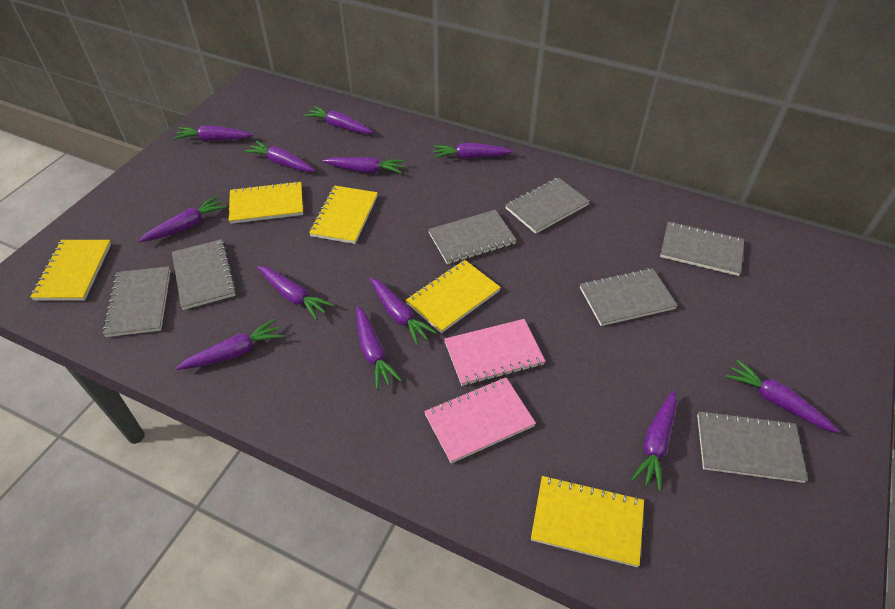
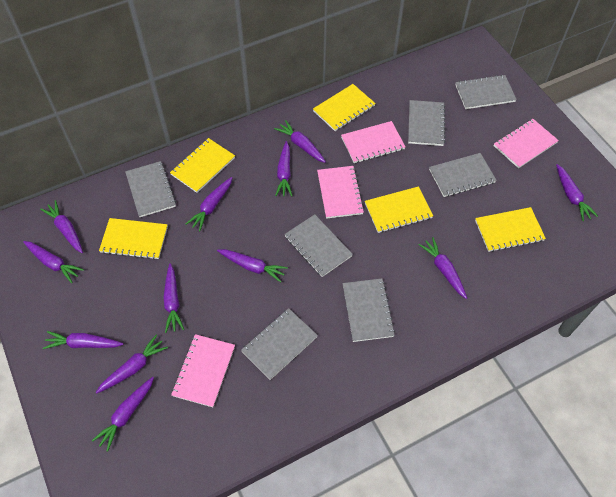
pink notebook: [424,377,536,464] [444,319,546,386] = 2 -> [171,334,235,407] [317,166,364,219] [341,121,405,163] [494,119,559,168] = 4

